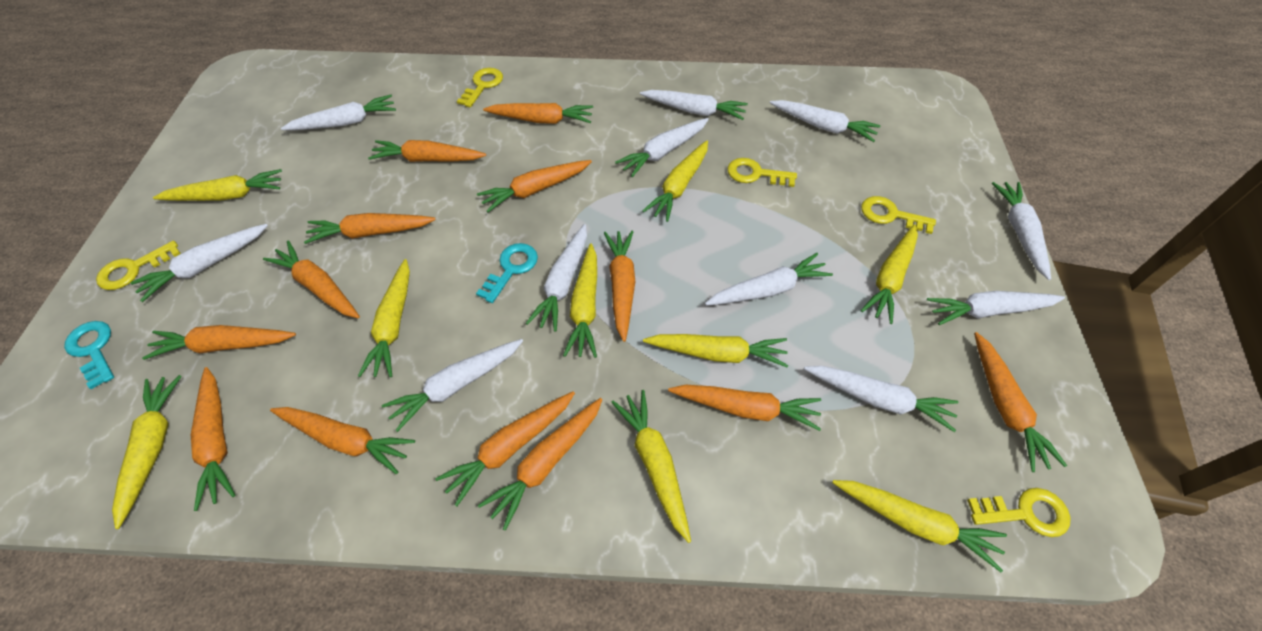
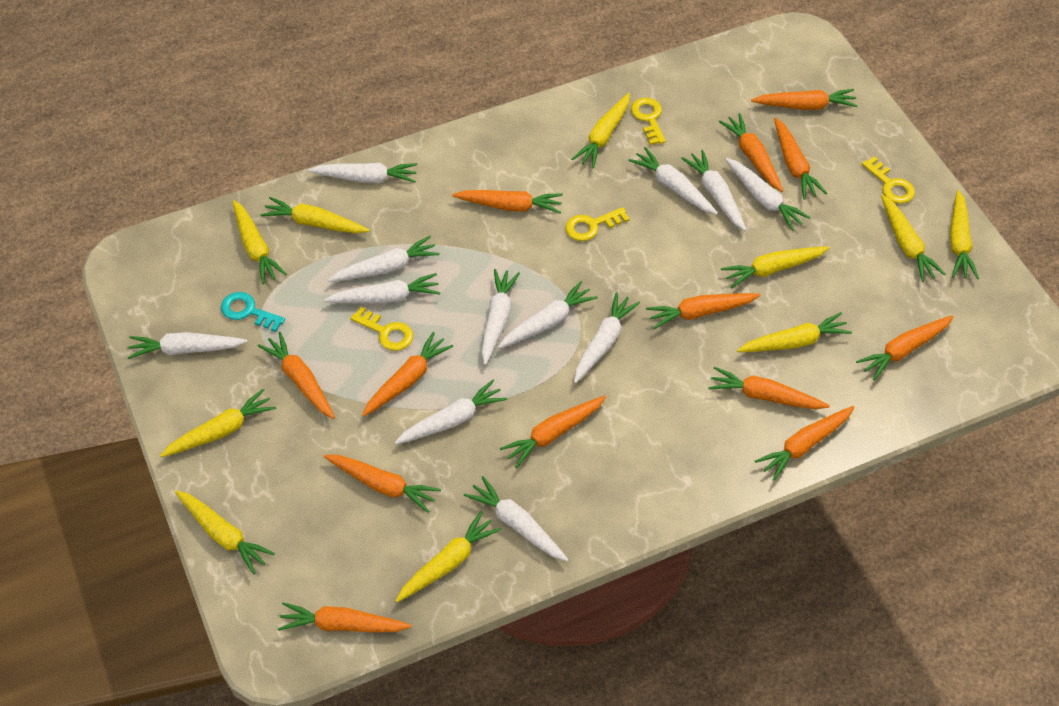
turquoise key: [64,321,114,389] [476,243,538,303] = 2 -> [221,292,285,332] = 1
white carrot: [130,224,268,302] [281,95,396,130] [382,339,523,432] [526,224,587,332] [615,118,709,177] [640,90,748,120] [705,253,833,305] [770,100,880,142] [804,366,959,432] [927,291,1065,325] [992,182,1051,280] = 11 -> [128,332,247,359] [308,163,418,183] [324,273,440,304] [328,236,440,282] [394,380,507,445] [464,476,569,562] [481,269,520,365] [498,281,598,349] [574,292,640,383] [629,147,718,215] [681,150,746,231] [725,158,811,231] = 12
yellow carrot: [112,375,182,529] [153,169,282,201] [358,259,410,377] [563,243,597,358] [611,390,691,543] [643,140,708,222] [643,334,788,368] [832,480,1007,572] [861,224,918,324] = 9 -> [160,389,276,457] [175,490,275,574] [233,200,287,284] [260,197,370,234] [395,511,501,602] [571,93,630,168] [721,246,830,288] [737,312,852,352] [881,195,946,282] [950,190,979,279] = 10
yellow key: [96,241,181,290] [457,68,503,107] [727,158,797,187] [861,196,936,234] [967,488,1071,537] = 5 -> [350,307,413,351] [566,207,630,241] [631,98,666,145] [862,156,915,204] = 4

